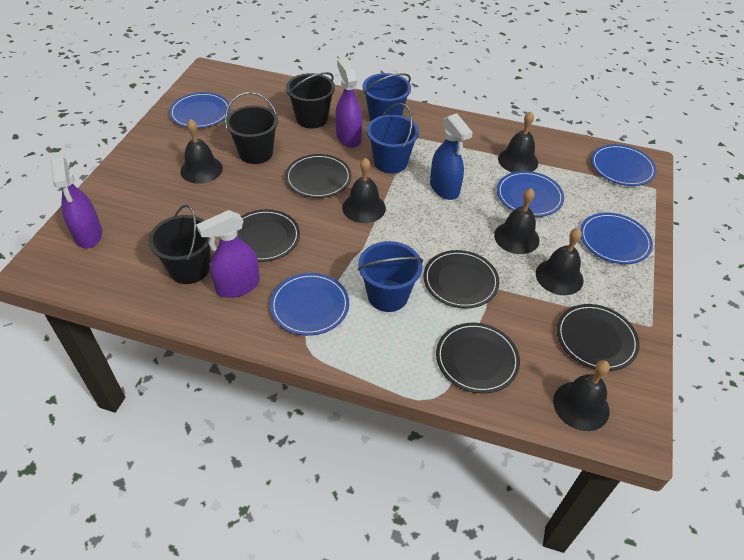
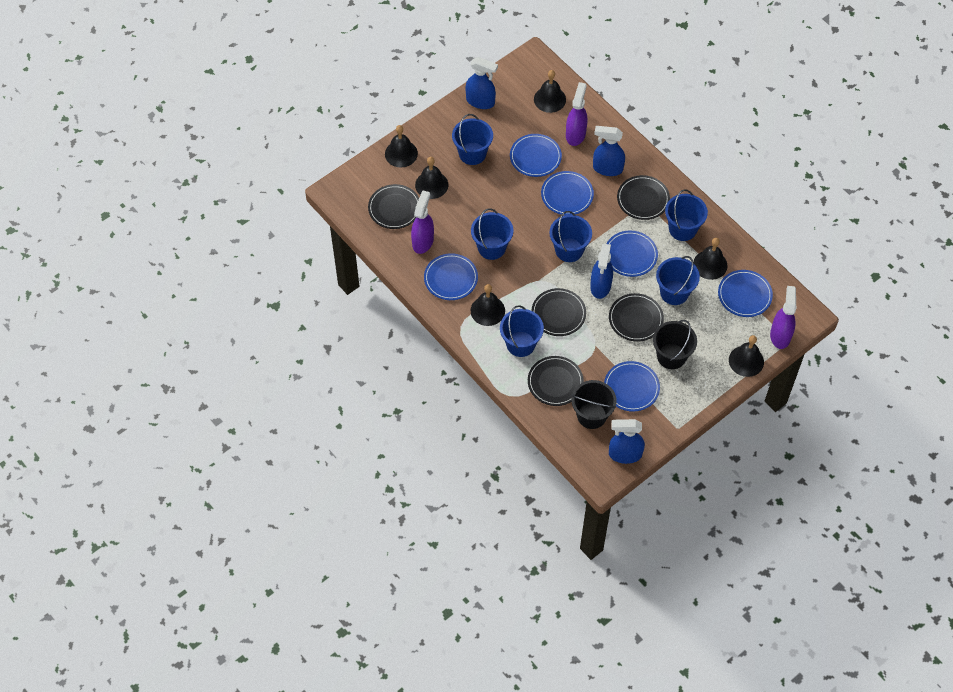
black bucket: [148,205,210,284] [225,92,278,164] [286,72,335,129] = 3 -> [571,380,617,429] [653,320,697,369] = 2
blue bucket: [358,241,423,312] [363,73,411,121] [367,103,419,174] = 3 -> [452,114,493,165] [471,208,514,260] [500,305,544,357] [549,211,592,262] [656,256,700,305] [665,189,708,241] = 6
blue plate: [169,92,231,128] [270,273,349,336] [497,171,564,217] [580,213,653,264] [591,144,656,186] = 5 -> [424,253,478,300] [510,134,562,177] [541,171,594,215] [604,361,660,412] [606,231,658,277] [718,270,773,317] = 6
blue spray bottle: [430,113,473,200] = 1 -> [465,57,498,109] [590,244,613,299] [593,126,625,176] [609,419,645,464] = 4

